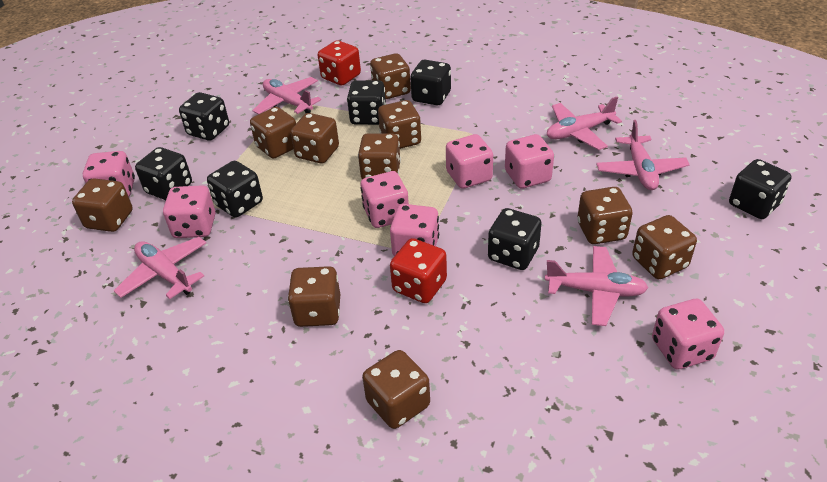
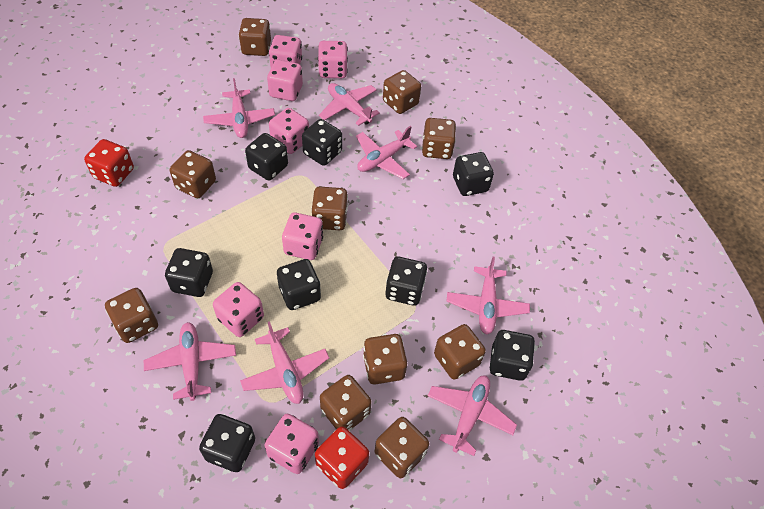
black dice: [135,147,192,200] [179,92,229,141] [207,161,263,218] [347,80,386,125] [410,60,451,105] [488,208,542,270] [729,159,791,219] = 7 -> [165,248,213,297] [199,414,255,472] [245,133,288,181] [277,259,321,310] [302,119,342,166] [385,257,427,306] [453,152,494,196] [490,330,535,381] = 8
pink plane: [114,237,206,299] [252,77,321,114] [545,246,648,326] [547,97,622,150] [596,120,690,190] = 5 -> [144,322,236,401] [203,78,275,138] [240,321,329,404] [319,83,380,126] [356,126,417,179] [428,375,517,456] [447,257,530,335] = 7

